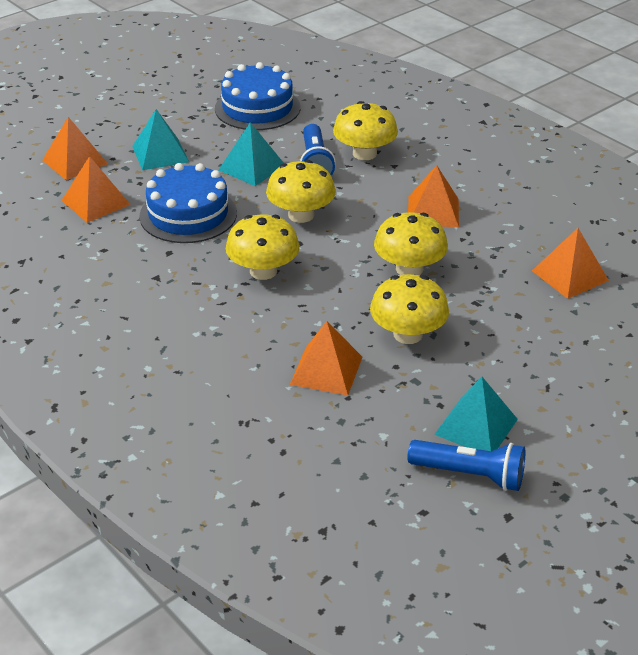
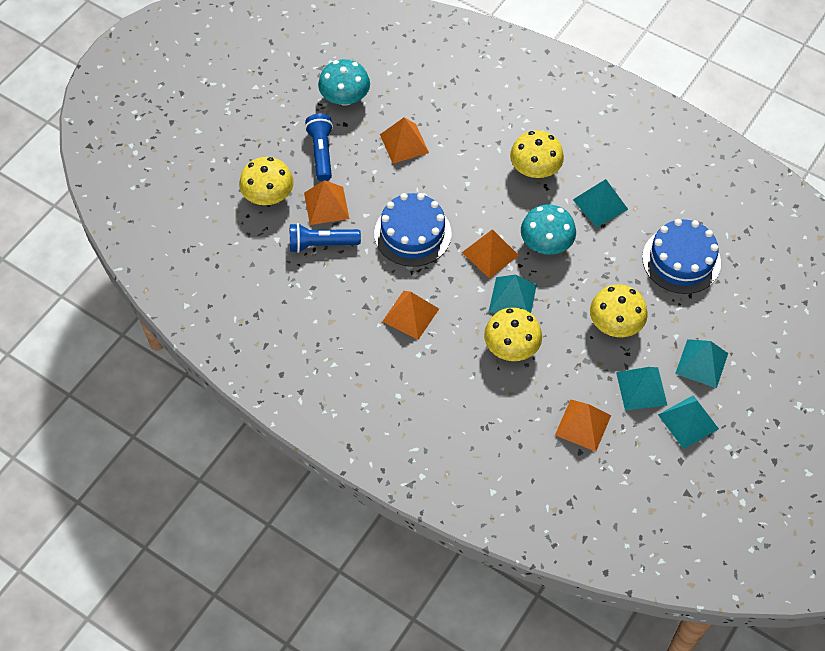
turquoise mushroom: none = 0 -> [318,59,370,106] [521,204,576,255] = 2
turquoise pyramid: [132,109,189,170] [219,122,284,186] [434,377,518,451] = 3 -> [489,275,537,313] [573,179,628,227] [616,367,667,410] [658,395,719,449] [675,339,728,388] = 5
yellow mushroom: [226,214,300,280] [266,160,336,223] [333,101,398,160] [370,274,449,344] [374,212,448,275] = 5 -> [239,157,294,205] [484,307,542,361] [510,130,564,178] [590,284,648,337] = 4

